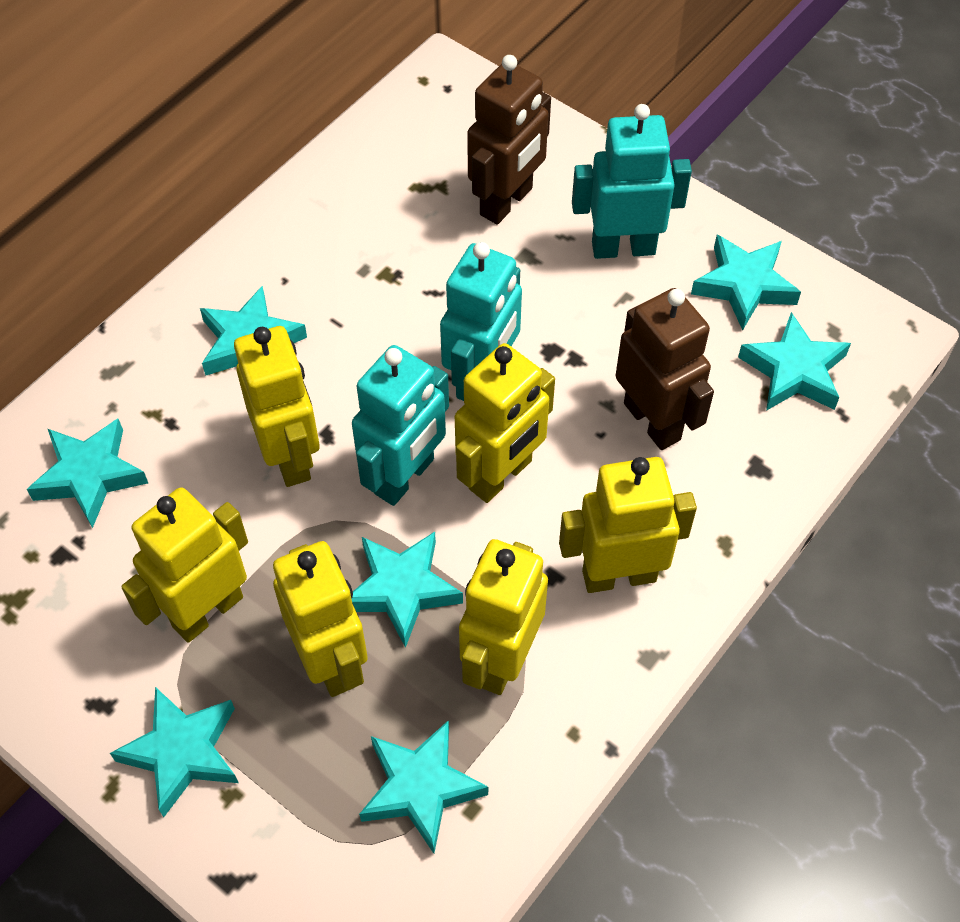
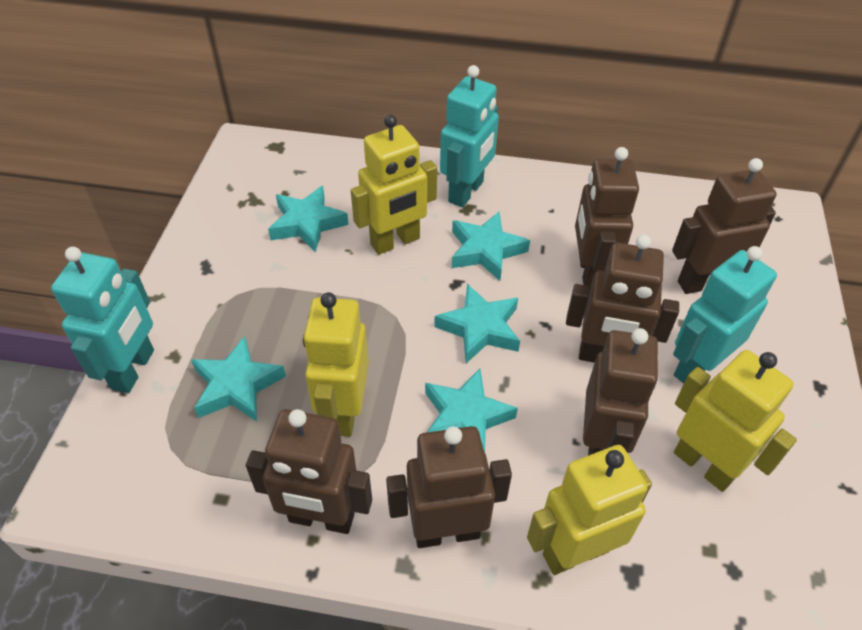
brown robot: [467,55,551,225] [616,288,714,450] = 2 -> [246,409,372,534] [386,426,512,548] [566,235,679,363] [575,147,639,288] [583,328,658,456] [672,158,777,294] = 6
turquoise star: [27,419,148,528] [110,687,239,817] [200,286,307,376] [351,532,463,648] [359,720,488,853] [691,235,801,331] [738,312,851,411] = 7 -> [191,336,286,422] [268,186,349,253] [425,368,518,452] [434,284,520,363] [452,212,530,281] = 5
yellow robot: [121,487,248,643] [234,326,320,487] [273,541,368,697] [455,343,555,503] [459,539,548,695] [559,457,697,593] = 6 -> [303,292,369,437] [351,115,437,255] [527,445,652,575] [674,350,797,492] = 4

